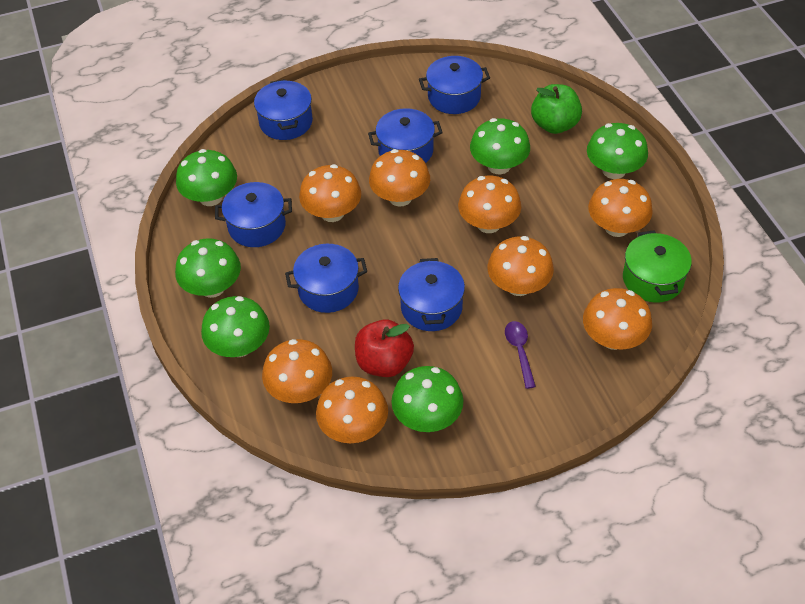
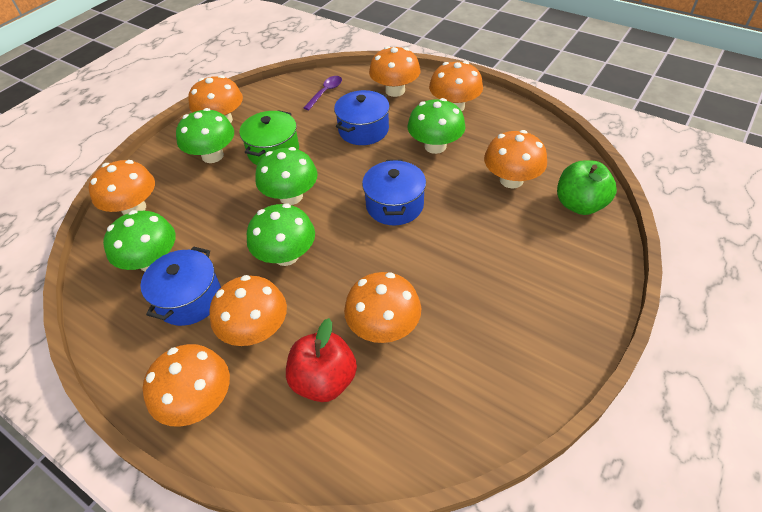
blue pot: [215,182,292,247] [254,79,313,140] [285,244,367,313] [368,108,443,163] [398,258,465,331] [419,56,490,114] = 6 -> [140,246,221,326] [334,90,390,145] [362,160,426,226] = 3
green mushroom: [175,238,241,298] [176,149,237,206] [201,296,270,357] [391,366,463,432] [470,118,530,174] [587,123,648,179] = 6 -> [103,210,176,271] [176,108,234,163] [247,204,315,266] [255,147,317,205] [408,98,465,154] = 5

